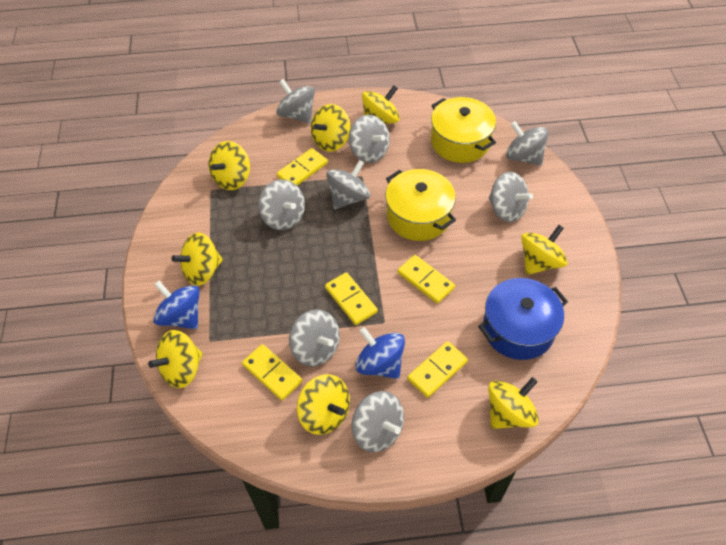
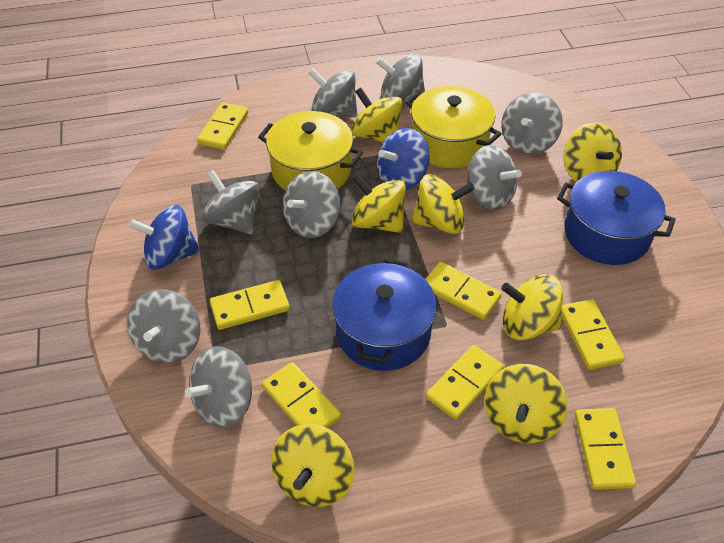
blue pot: [478,278,568,360] = 1 -> [332,259,437,371] [557,171,676,265] = 2
yellow domino: [242,344,303,400] [277,148,328,186] [325,272,378,325] [398,255,455,304] [407,341,468,398] = 5 -> [197,102,248,150] [210,280,290,330] [262,362,341,428] [425,262,502,320] [426,345,504,420] [561,299,625,370] [575,408,636,490] = 7
yellow spinning top: [148,330,203,388] [171,232,223,286] [209,141,250,190] [297,374,350,435] [311,104,350,152] [362,85,400,124] [488,377,539,429] [521,225,568,275] = 8 -> [271,424,355,507] [351,87,402,142] [351,174,406,233] [411,174,474,234] [484,364,568,443] [501,274,563,340] [563,123,622,182] = 7

